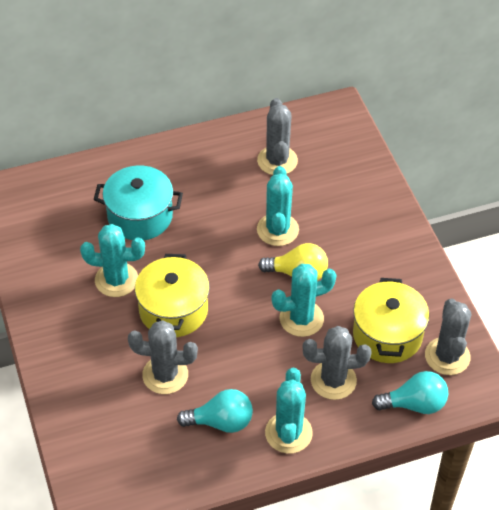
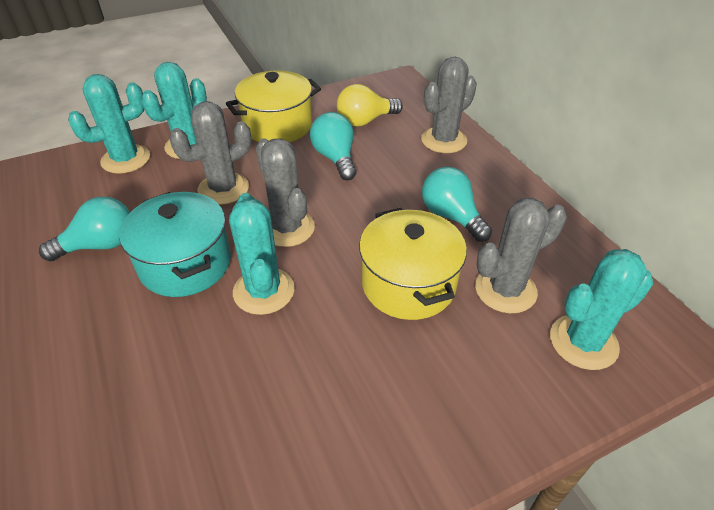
turquoise light bulb: [177,389,253,433] [372,371,448,414] = 2 -> [39,196,130,261] [310,112,357,180] [422,167,492,242] = 3

